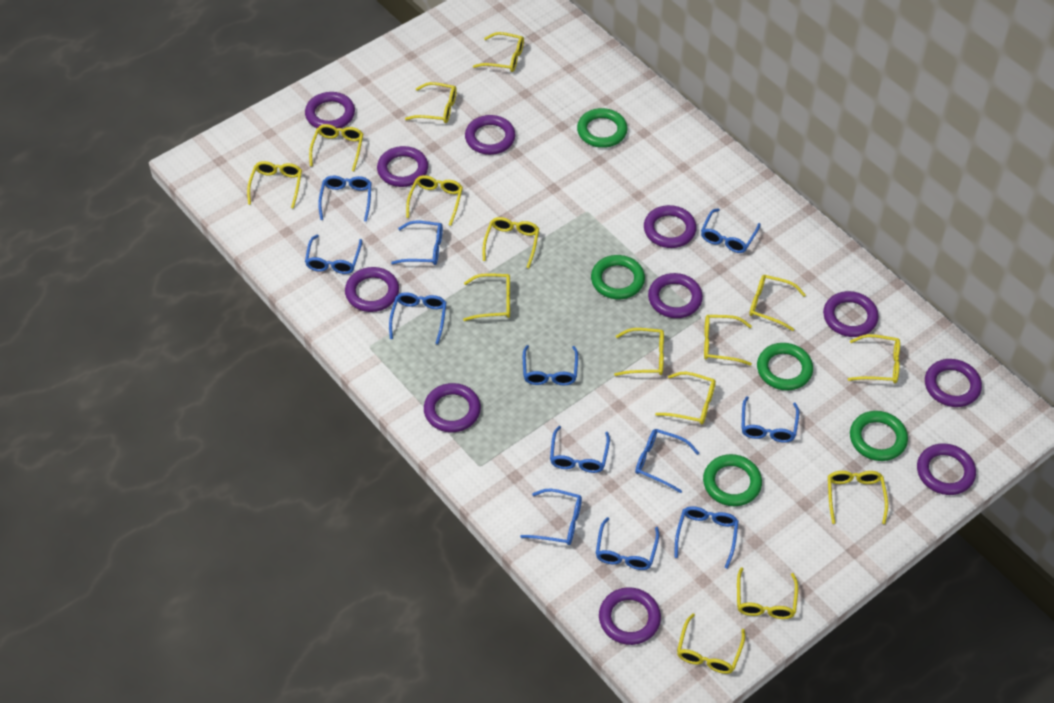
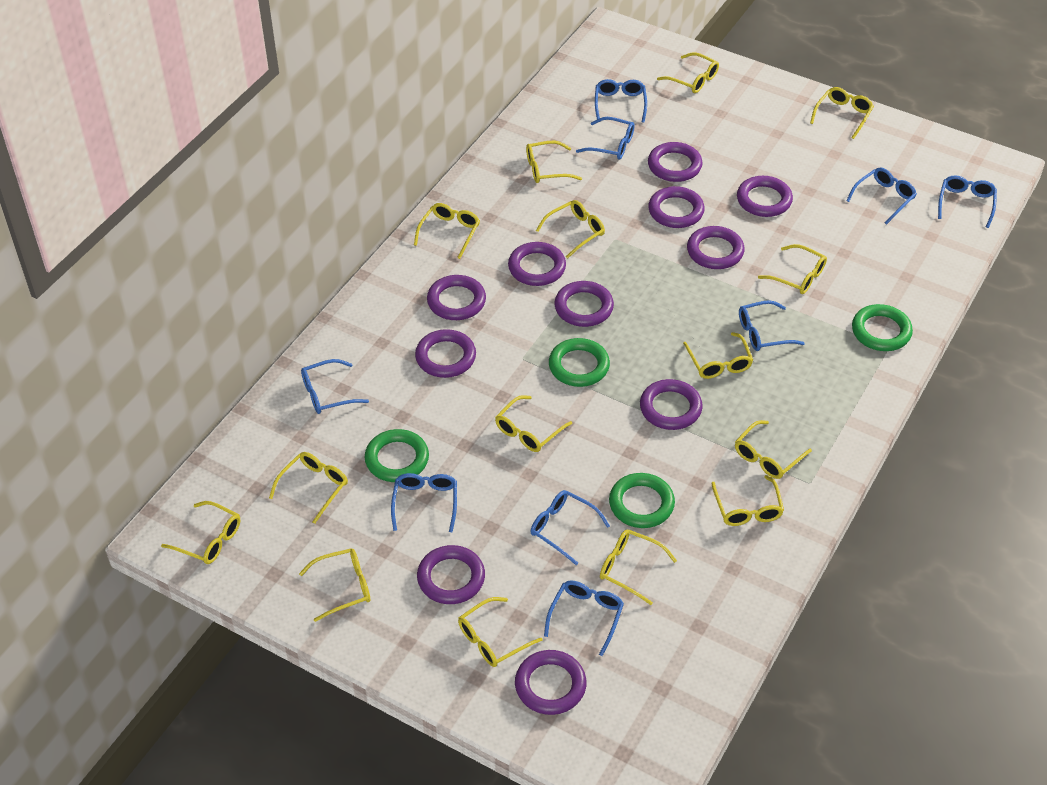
blue glasses: [305,235,362,274] [318,176,372,222] [389,292,447,344] [391,221,443,265] [520,488,582,545] [523,345,578,385] [550,426,610,473] [596,517,659,570] [635,429,699,493] [675,506,739,569] [701,208,761,253] [741,396,799,443] = 12 -> [301,359,369,414] [391,473,457,532] [531,490,610,565] [544,581,624,656] [576,117,635,159] [595,79,647,123] [739,300,805,351] [846,167,917,225] [938,175,997,228] = 9
green ring: [577,108,628,148] [591,255,645,299] [703,454,762,506] [757,343,813,391] [850,411,908,461] = 5 -> [365,429,429,482] [549,338,610,387] [609,473,675,528] [852,304,913,351] = 4

